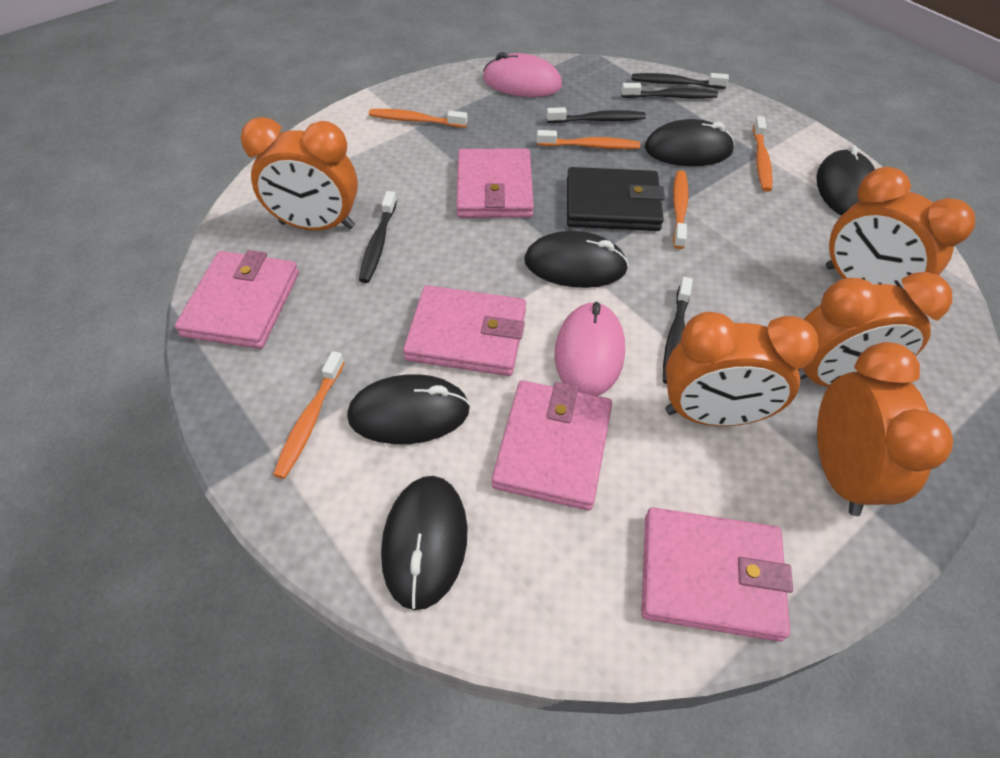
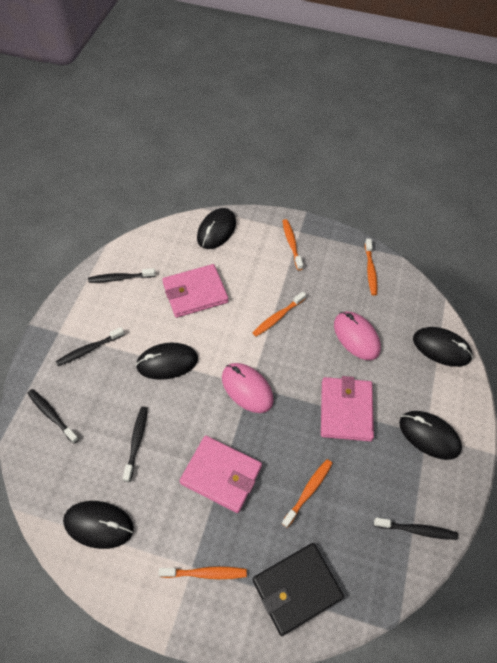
orange clock: [241,117,358,230] [665,312,819,426] [798,272,953,387] [817,342,953,516] [826,167,975,289] = 5 -> none = 0
pink wallet: [175,250,299,349] [403,285,526,376] [456,149,534,218] [492,380,612,511] [641,507,793,642] = 5 -> [162,264,228,318] [179,435,262,513] [321,376,374,442] = 3

